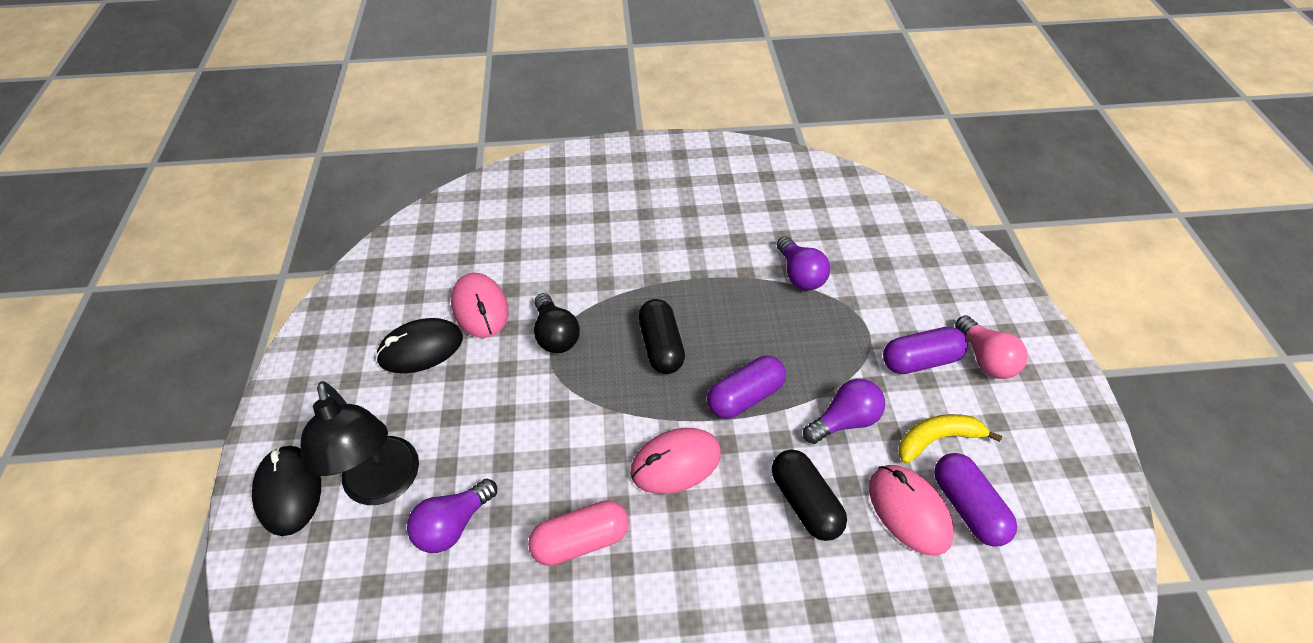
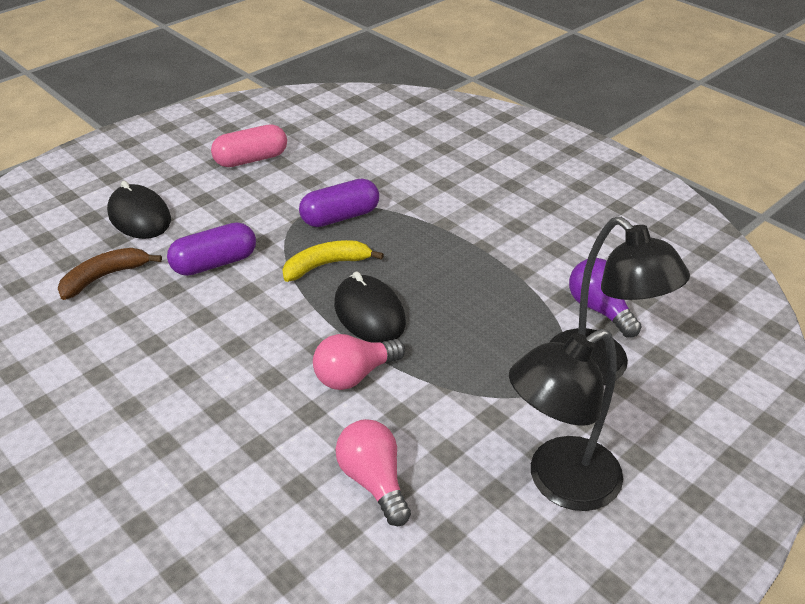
black capsule: [638,299,685,374] [772,449,847,541] = 2 -> none = 0
black lamp: [301,381,419,505] = 1 -> [509,329,623,511] [549,217,690,385] = 2
black light bulb: [534,293,580,353] = 1 -> none = 0
brown banana: none = 0 -> [58,248,162,300] = 1
pink light bulb: [955,315,1028,379] = 1 -> [313,334,405,390] [335,419,411,526] = 2
pink mouse: [451,273,509,338] [630,428,721,494] [869,465,954,556] = 3 -> none = 0
purple capsule: [707,356,786,419] [883,327,968,374] [934,453,1017,547] = 3 -> [167,222,256,276] [299,179,379,227] = 2
purple light bulb: [407,479,497,553] [777,236,830,290] [803,379,885,444] = 3 -> [569,258,642,337] = 1

